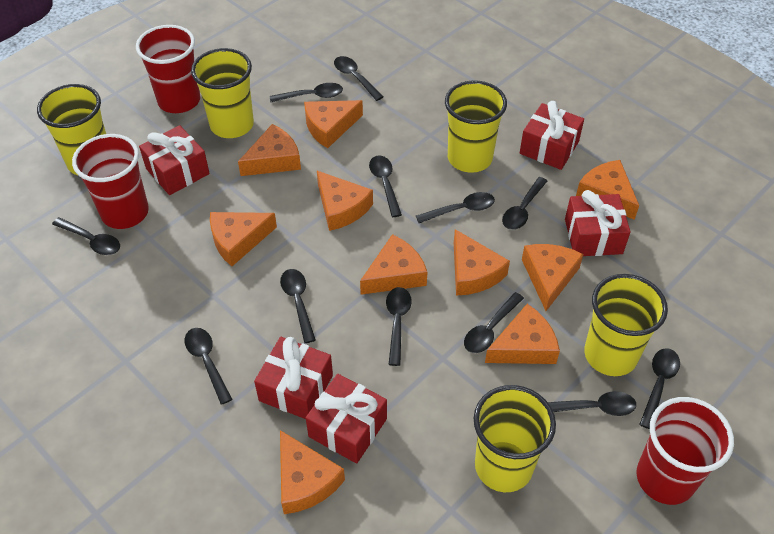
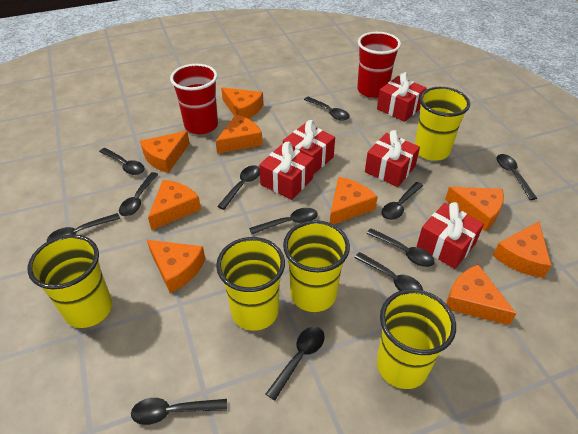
orange cheese: [210,212,277,266] [238,124,301,176] [280,430,345,514] [304,100,363,148] [317,171,373,231] [360,234,427,295] [454,229,510,296] [485,304,560,364] [522,244,584,311] [576,160,639,220] = 10 -> [140,131,190,173] [147,240,205,293] [148,180,201,230] [216,114,263,154] [221,87,263,119] [330,177,378,224] [445,187,504,231] [446,265,517,325] [493,221,552,278] = 9
red cup: [72,134,149,229] [136,25,200,113] [637,397,734,505] = 3 -> [170,64,218,134] [357,32,401,98] = 2

